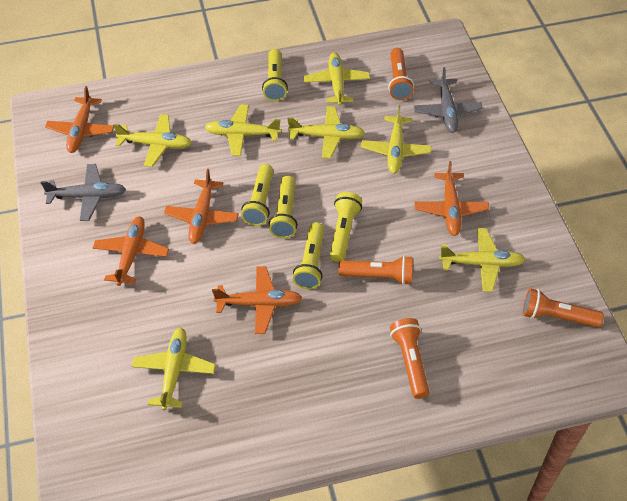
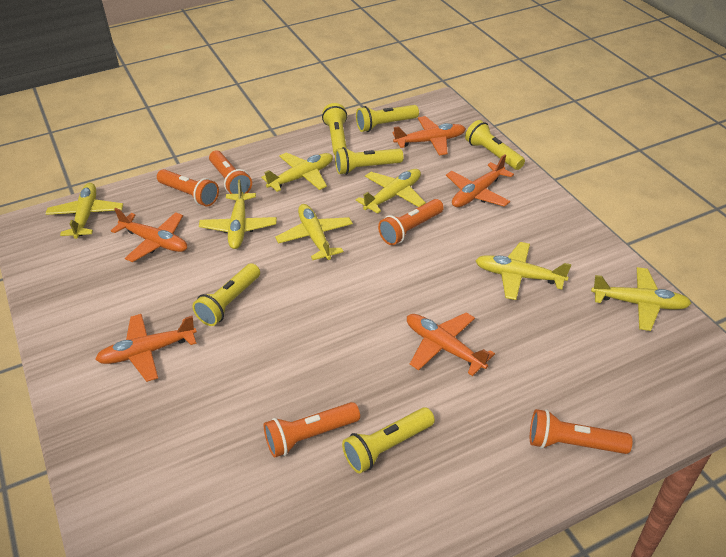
grey plane: [41,164,126,221] [414,67,483,133] = 2 -> none = 0
orange flashlight: [338,255,413,285] [388,48,414,100] [390,318,429,399] [523,288,604,327] = 4 -> [157,169,219,207] [209,150,252,194] [264,402,360,458] [378,199,444,245] [530,409,632,454] = 5
yellow flashlight: [241,164,273,226] [262,49,288,101] [269,175,298,239] [293,222,324,289] [330,192,362,262] = 5 -> [192,263,260,326] [322,103,347,155] [335,147,403,175] [342,407,435,473] [356,105,419,132] [465,120,525,170] = 6

